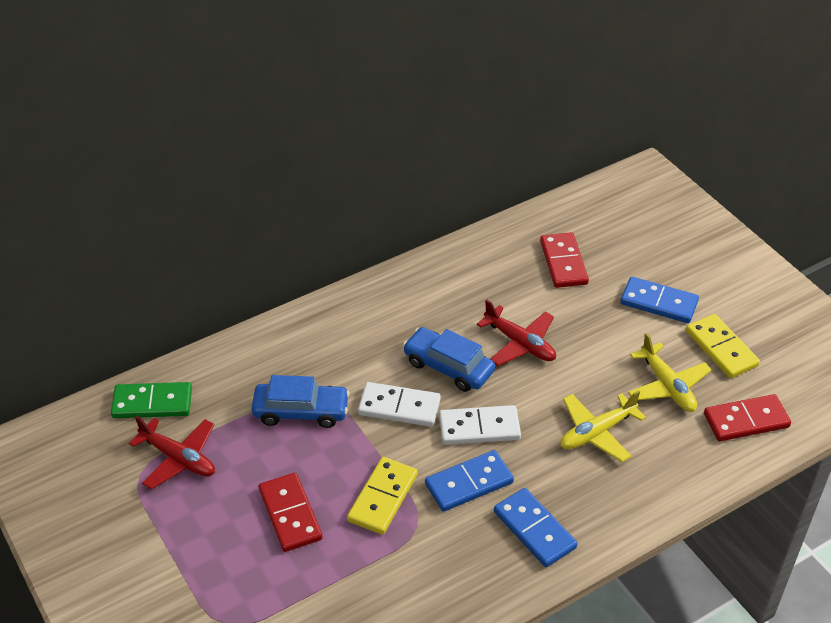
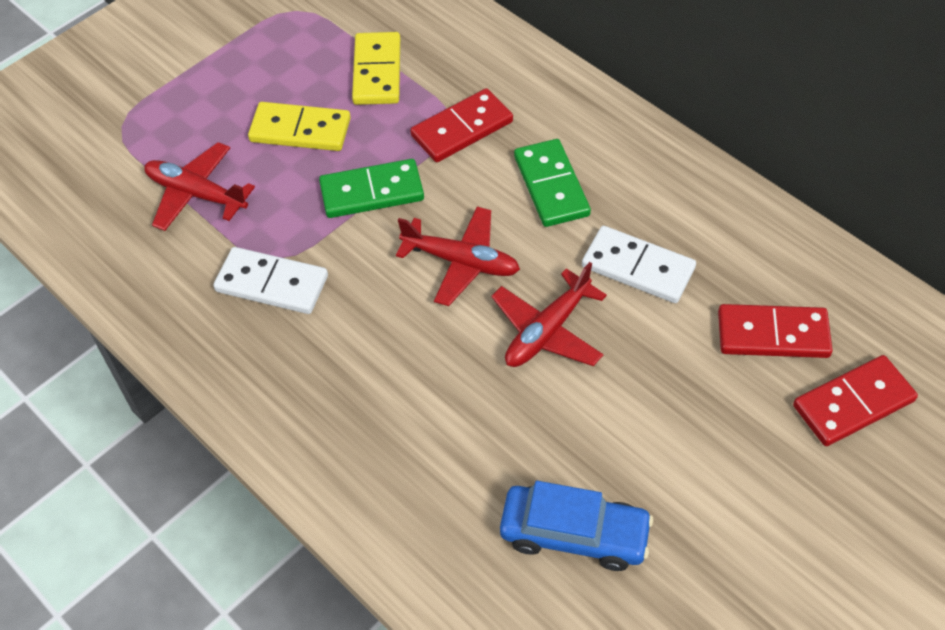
blue car: [251,375,350,428] [403,327,495,392] = 2 -> [500,481,653,571] = 1
blue domino: [425,450,514,512] [494,488,578,567] [620,277,699,323] = 3 -> none = 0
green domino: [111,382,192,418] = 1 -> [319,159,424,218] [514,139,591,227] = 2
red plane: [129,415,215,489] [477,299,556,366] = 2 -> [144,142,255,231] [396,207,520,306] [491,262,607,367] = 3
yellow plane: [560,390,646,462] [628,333,711,412] = 2 -> none = 0

